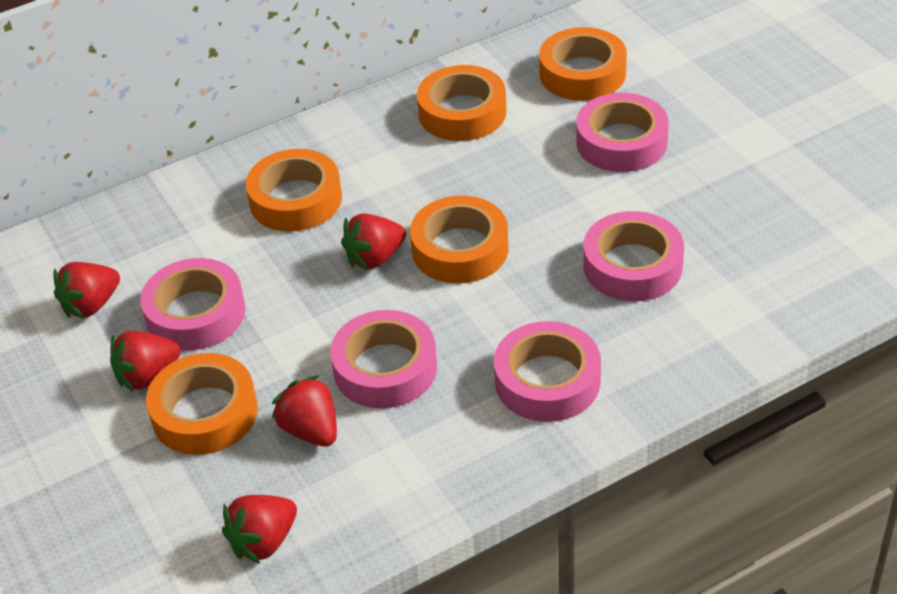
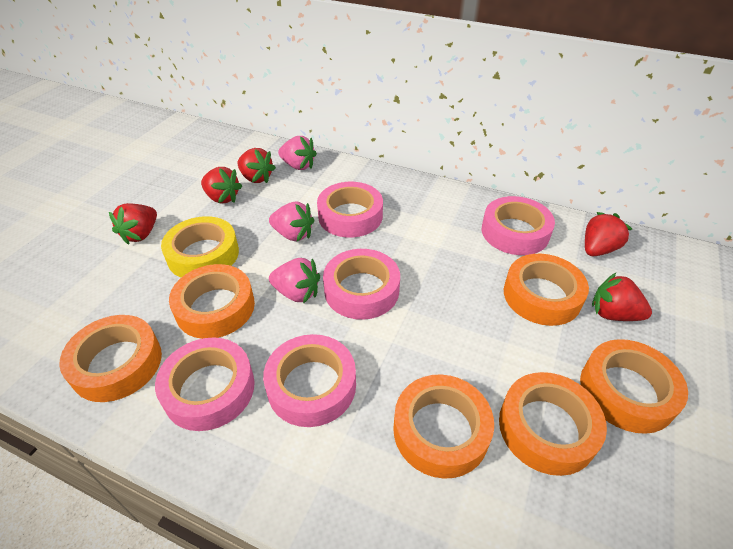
orange tape: [146,353,258,455] [246,149,342,232] [410,196,509,284] [417,65,507,141] [539,27,627,101] = 5 -> [59,315,162,402] [169,264,255,339] [393,374,494,479] [499,372,607,476] [504,254,589,326] [580,339,688,434] = 6
pink strawberry: none = 0 -> [269,202,314,241] [269,258,320,304] [278,136,317,170] = 3
yellow tape: none = 0 -> [161,216,239,278] = 1

